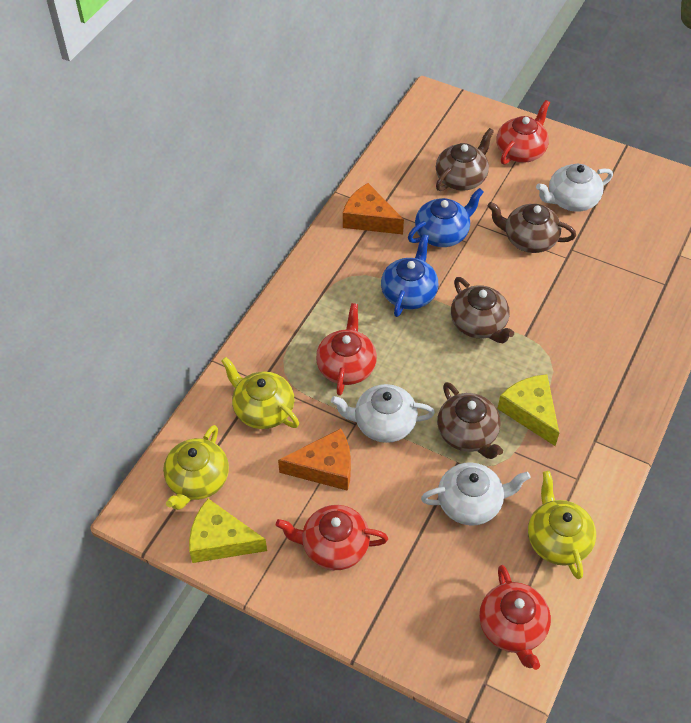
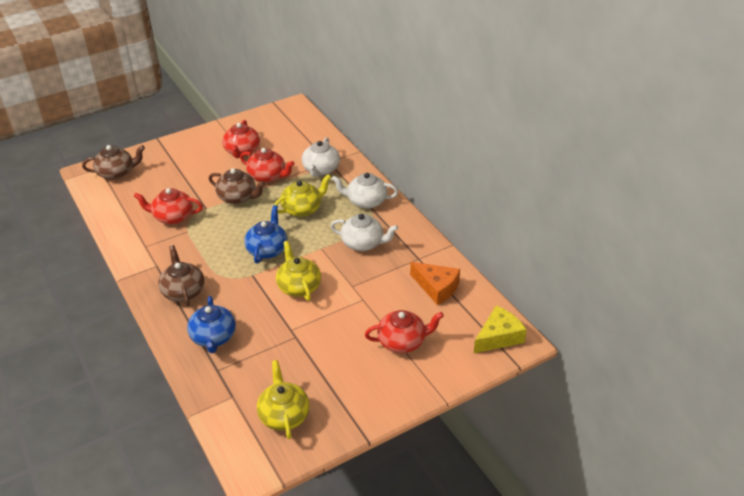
brown teapot: [436,128,494,191] [437,382,503,459] [451,277,514,343] [488,202,576,253] = 4 -> [82,145,145,180] [158,245,205,306] [209,169,265,204] = 3
orange cheese: [278,428,351,491] [343,183,404,234] = 2 -> [410,262,460,305] = 1
yellow cheese: [189,499,267,563] [497,374,559,446] = 2 -> [474,306,527,353] = 1

